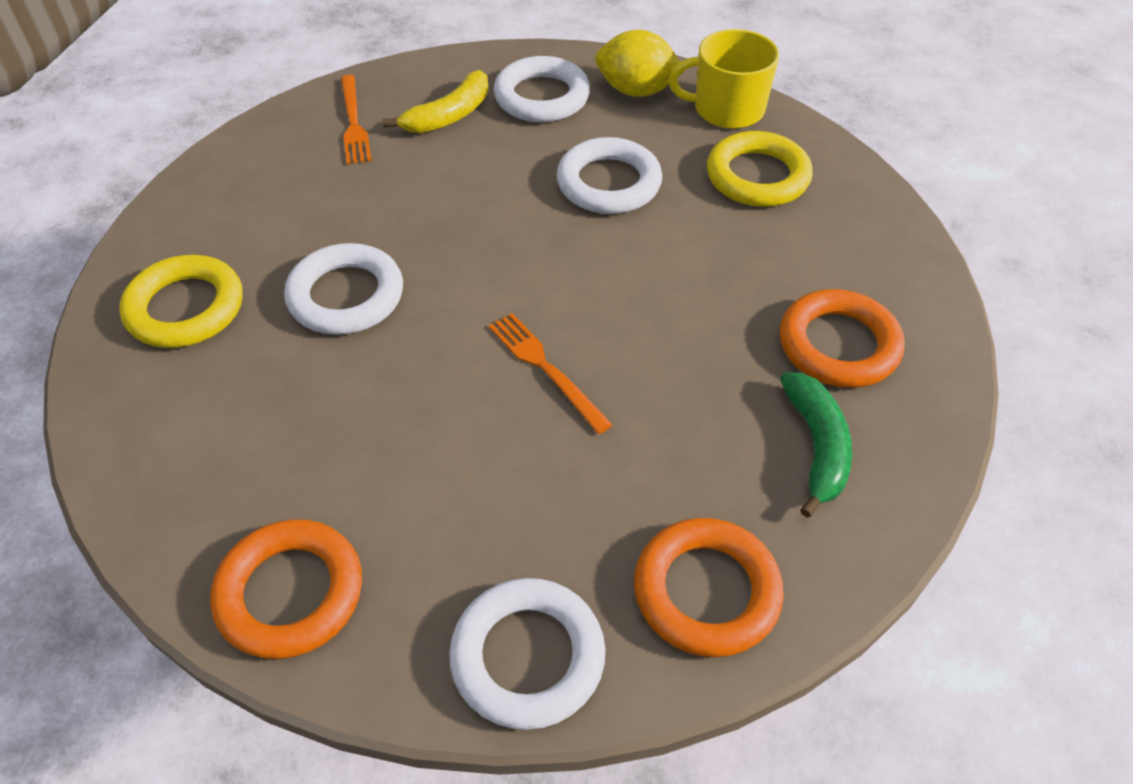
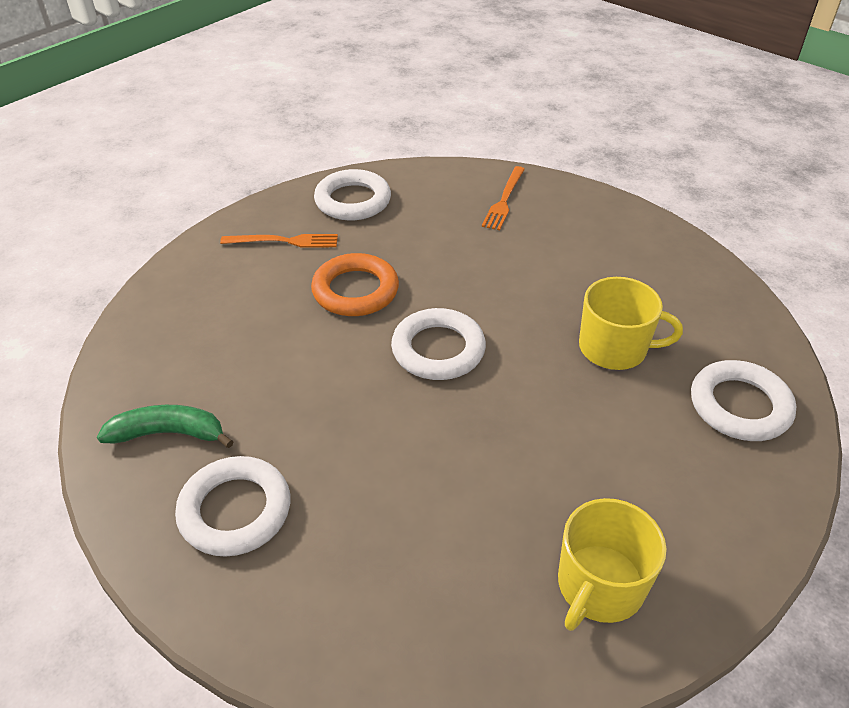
orange ring: [210,519,362,659] [634,518,784,657] [780,289,905,388] = 3 -> [311,253,399,316] = 1
yellow banana: [382,70,489,133] = 1 -> none = 0
yellow lemon: [595,30,685,97] = 1 -> none = 0
yellow mug: [669,29,779,129] = 1 -> [558,498,667,631] [579,277,683,370] = 2
yellow ring: [119,255,243,348] [707,131,813,207] = 2 -> none = 0

